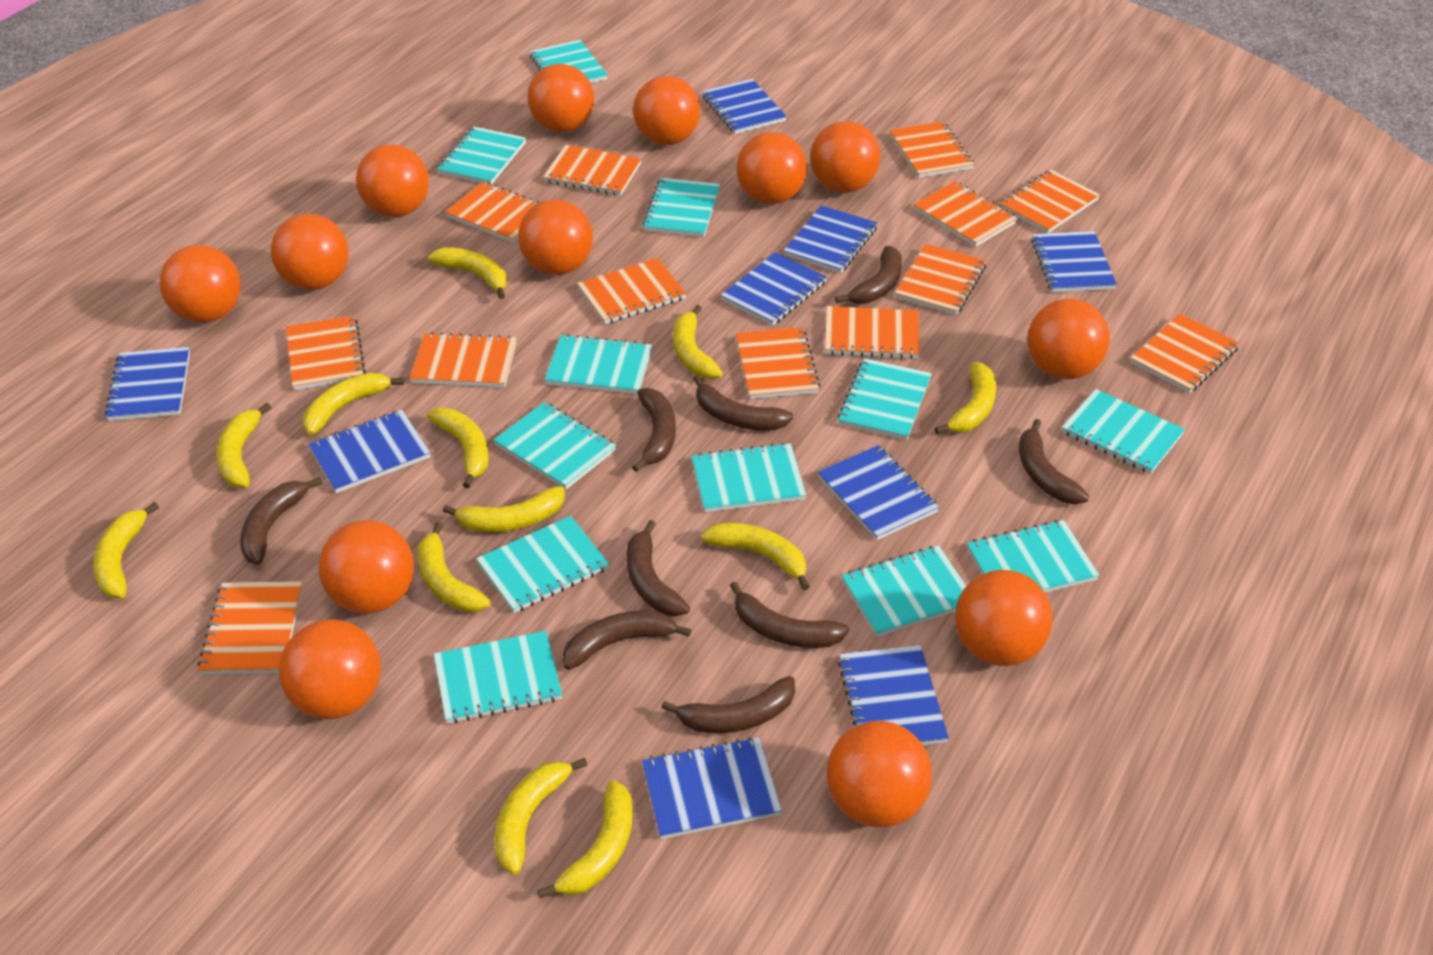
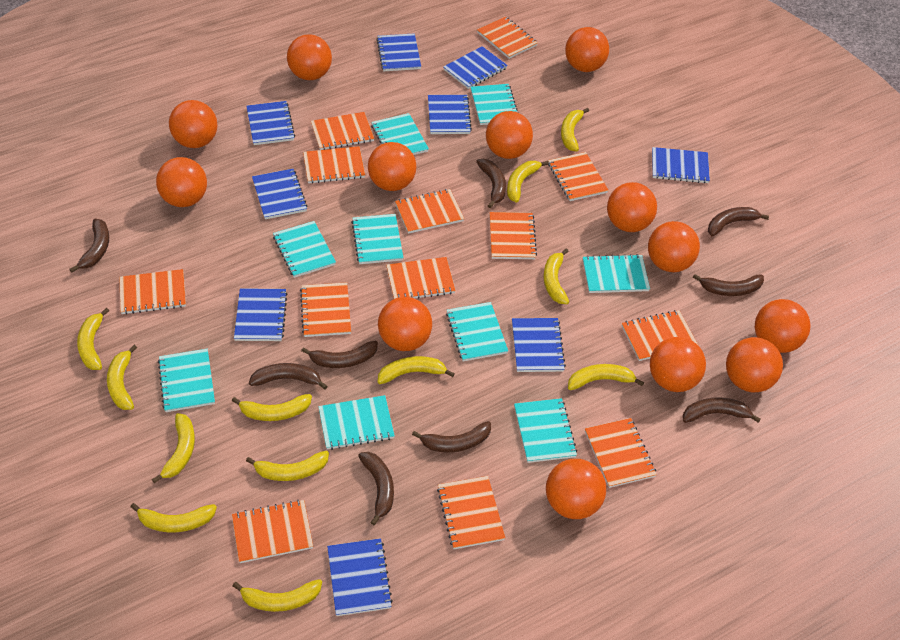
turquoise notebook: [434,631,562,724] [437,127,526,185] [476,516,609,613] [493,402,616,489] [530,40,608,83] [545,334,652,394] [642,178,720,237] [692,443,806,512] [837,358,932,440] [842,545,966,637] [967,520,1099,593] [1062,389,1185,474] = 12 -> [158,349,215,412] [273,221,336,278] [318,395,395,450] [351,214,403,264] [371,113,429,155] [446,302,508,361] [471,84,518,125] [514,398,577,463] [583,254,650,293] = 9

